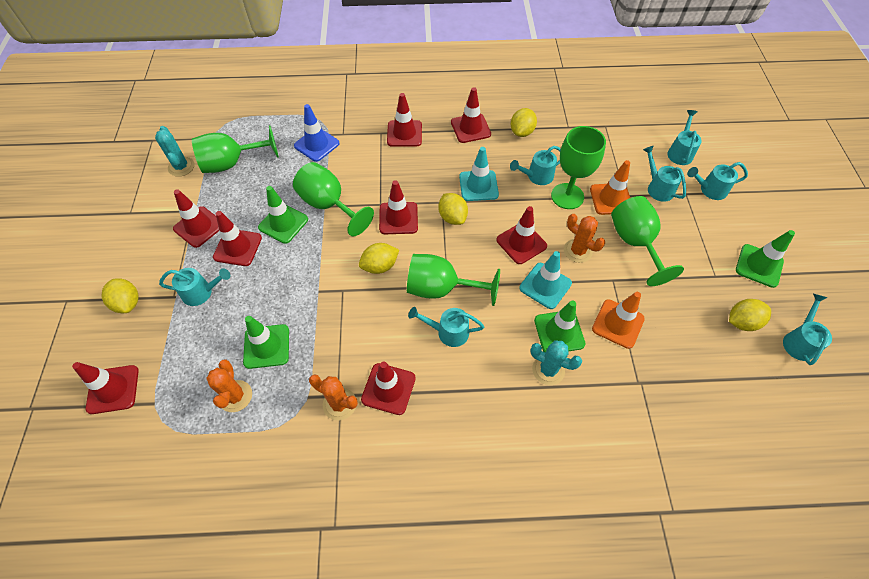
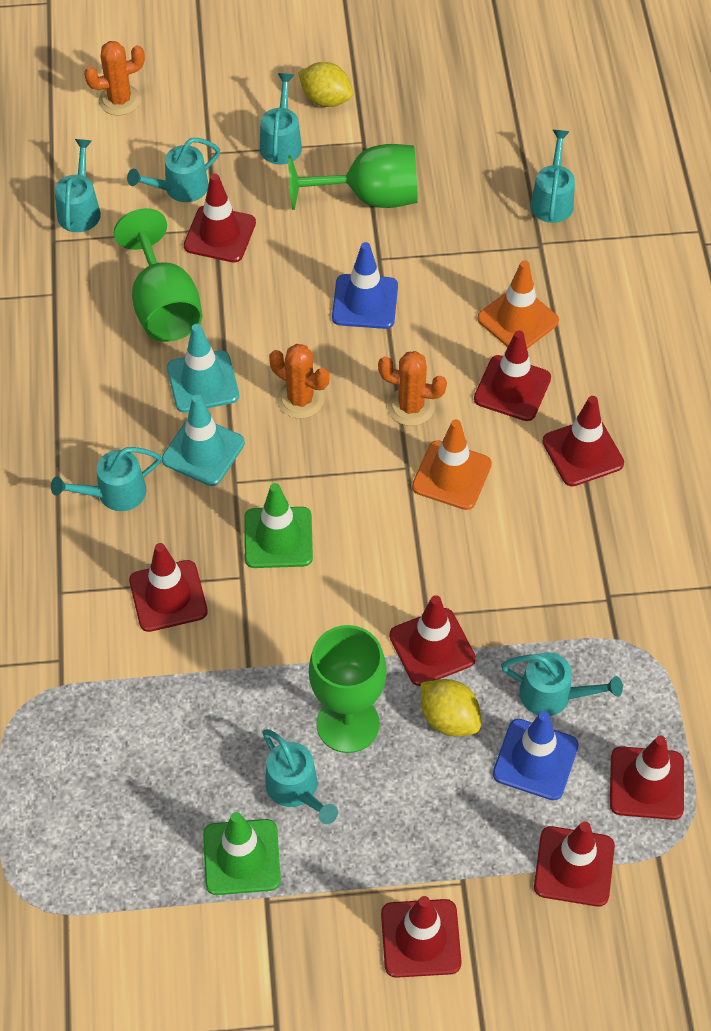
blue traffic cone: [294,104,340,162] = 1 -> [332,242,398,329] [493,711,578,800] = 2
green goblet: [192,125,279,173] [293,162,374,237] [407,254,500,306] [551,126,606,209] [611,196,684,286] = 5 -> [114,208,202,342] [288,144,418,210] [309,625,387,753] = 3
green traffic cone: [243,316,289,369] [258,186,308,244] [534,300,585,353] [736,230,795,288] = 4 -> [203,812,281,895] [244,483,313,568] = 2
turquoise cactus: [155,126,194,177] [530,340,582,385] = 2 -> none = 0
yellow lemon: [101,278,139,313] [359,243,399,274] [438,193,468,225] [511,108,537,137] [729,299,771,331] = 5 -> [298,62,353,107] [421,679,481,736] = 2

